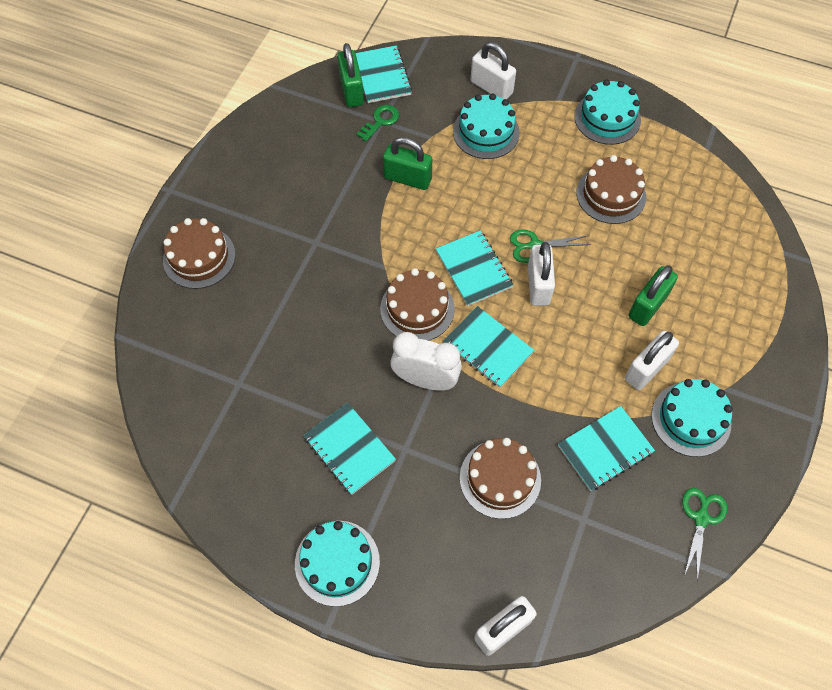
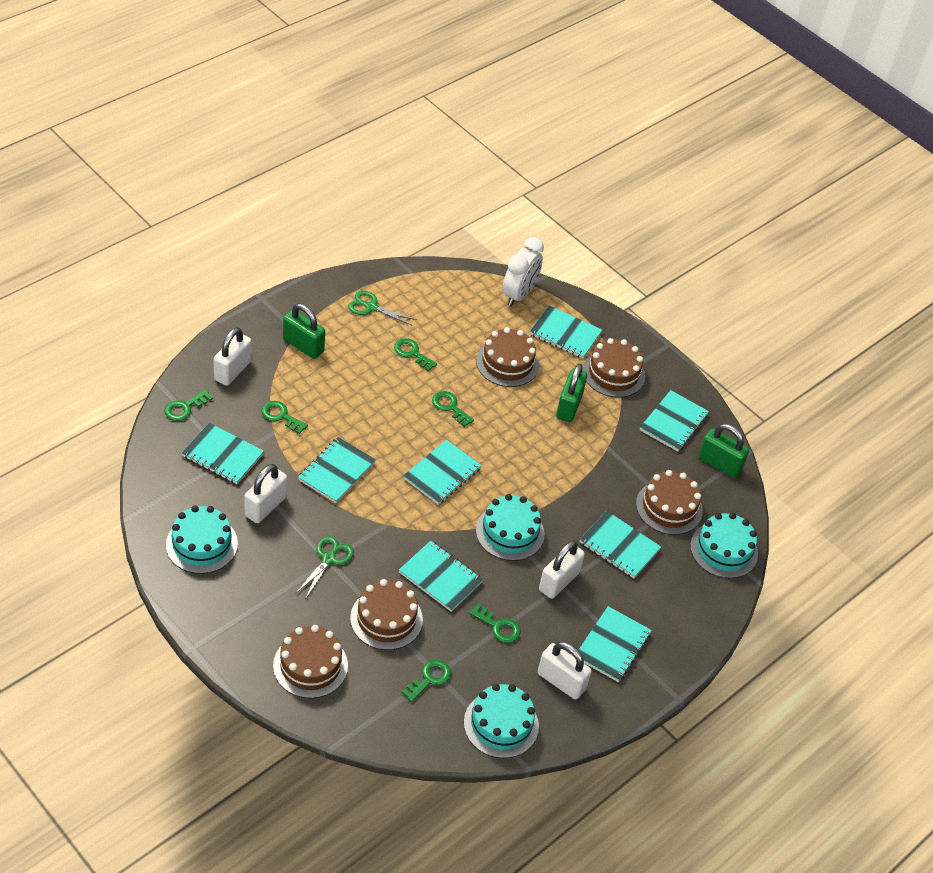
brown cake: [163,218,236,289] [380,268,455,341] [460,438,541,519] [576,155,646,224] = 4 -> [273,625,348,698] [350,579,423,650] [476,327,539,387] [583,338,645,398] [636,470,703,535] = 5
green key: [356,105,399,142] = 1 -> [164,390,213,421] [261,401,308,434] [394,338,437,371] [401,660,451,702] [432,391,474,427] [469,604,521,643] = 6
turquoise notebook: [303,403,396,495] [356,45,412,103] [436,230,513,306] [443,306,534,388] [558,406,655,491] = 5 -> [182,423,264,484] [298,437,376,503] [399,541,483,612] [403,440,482,504] [530,305,602,359] [579,511,661,579] [579,606,652,682] [640,390,709,452] = 8

